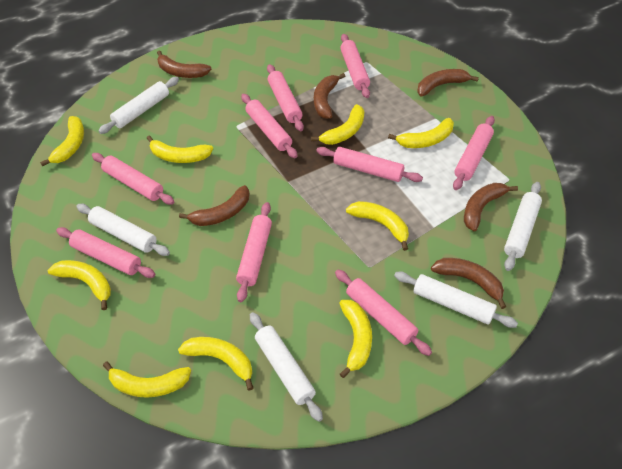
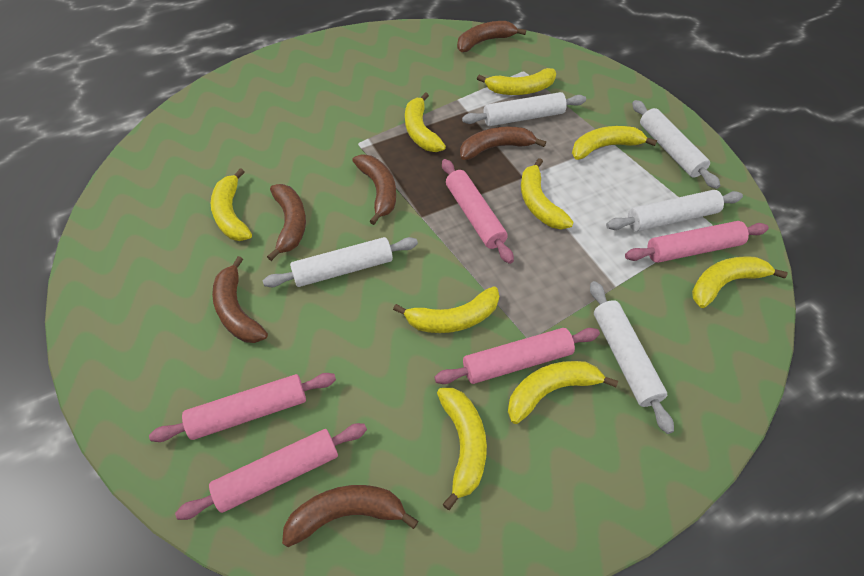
pink rolling pin: [56,227,155,278] [92,153,174,205] [236,202,272,302] [241,94,298,158] [267,64,304,131] [316,147,423,182] [335,269,432,356] [340,34,370,98] [453,116,495,190] = 9 -> [149,373,336,442] [175,423,367,520] [434,328,600,384] [442,159,514,264] [625,221,769,263] = 5

